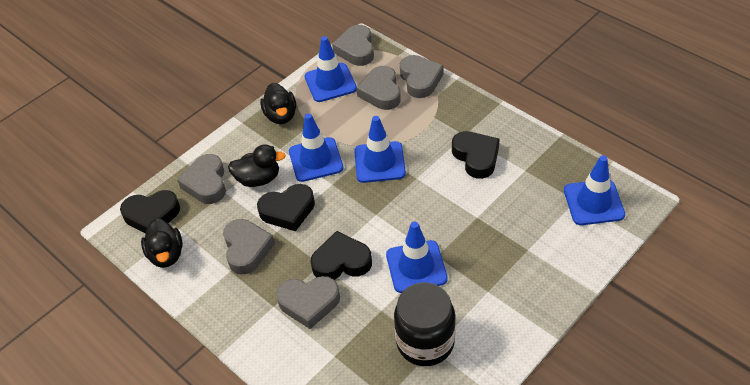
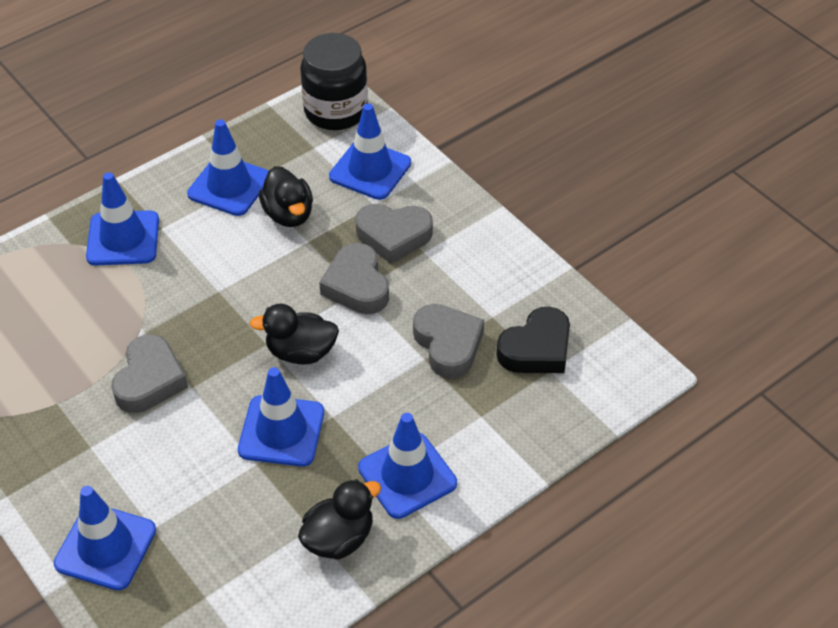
black heart: [120,190,180,233] [257,184,315,231] [311,231,372,280] [452,131,500,179] = 4 -> [497,307,570,373] = 1
blue traffic cone: [289,113,344,182] [304,36,357,102] [354,116,406,183] [386,221,448,293] [564,155,625,225] = 5 -> [54,486,156,591] [86,172,159,266] [187,120,269,216] [238,367,324,467] [329,104,411,200] [358,413,457,519] = 6
grey heart: [177,154,226,204] [223,219,275,275] [276,276,340,329] [332,25,374,66] [356,66,401,110] [400,55,443,98] = 6 -> [111,334,188,413] [319,243,389,314] [355,204,433,264] [413,304,484,378] = 4

